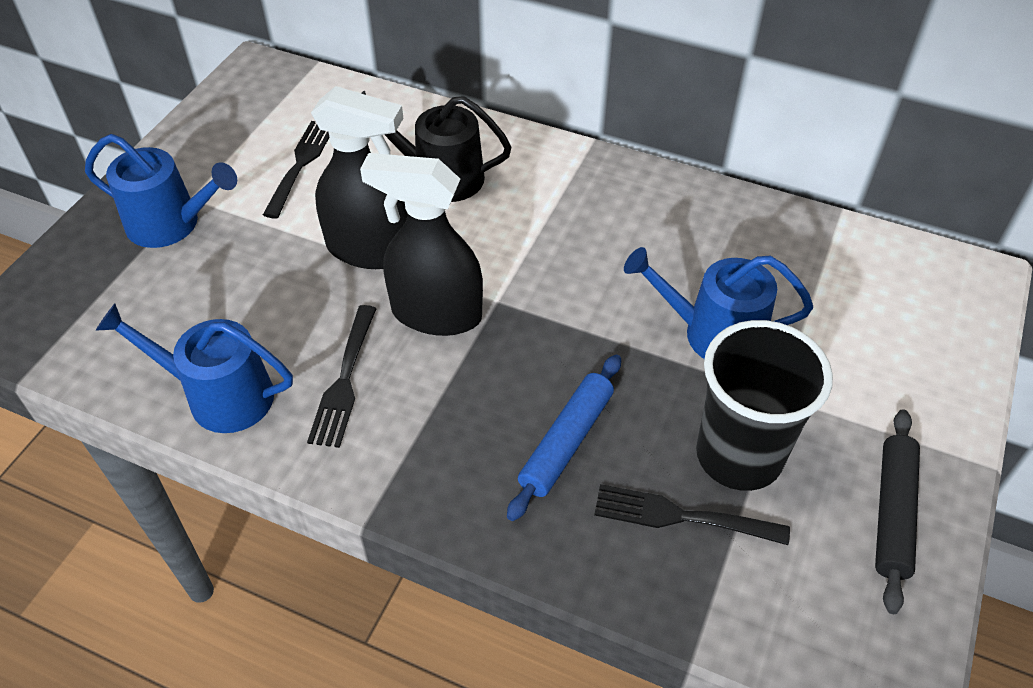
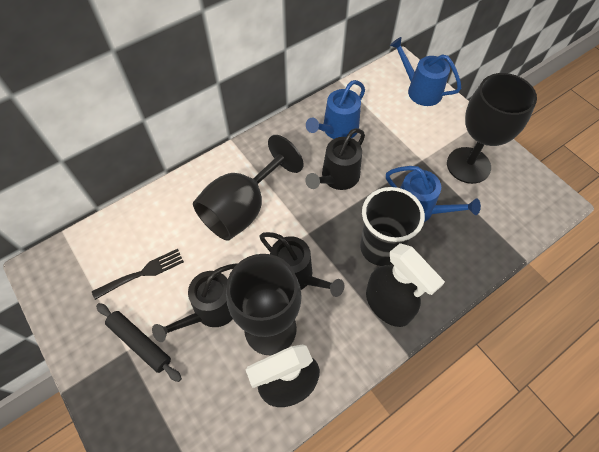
black fork: [263,121,329,219] [307,305,376,448] [594,484,790,545] = 3 -> [92,249,184,300] = 1
black goblet: none = 0 -> [193,135,304,241] [226,254,301,355] [447,73,537,184] = 3
black watering can: [361,91,511,202] = 1 -> [152,263,238,342] [259,232,344,297] [305,128,365,190] = 3
blue rolling pin: [507,355,621,521] = 1 -> none = 0

